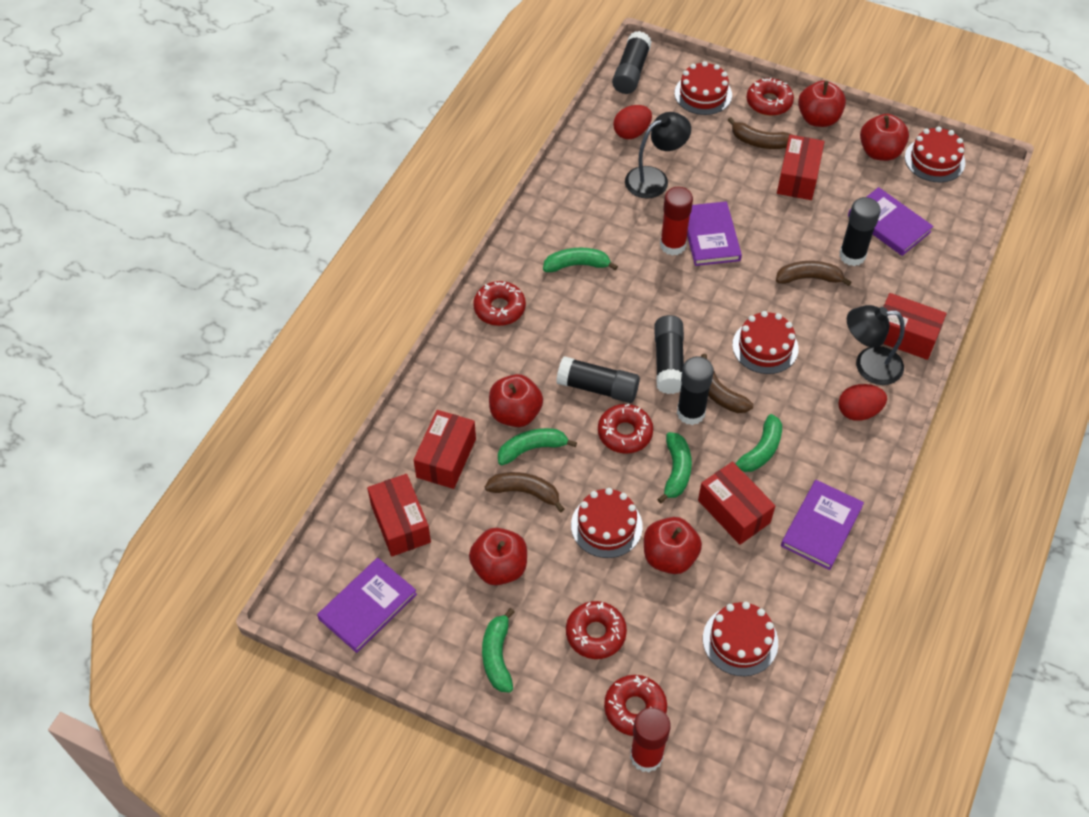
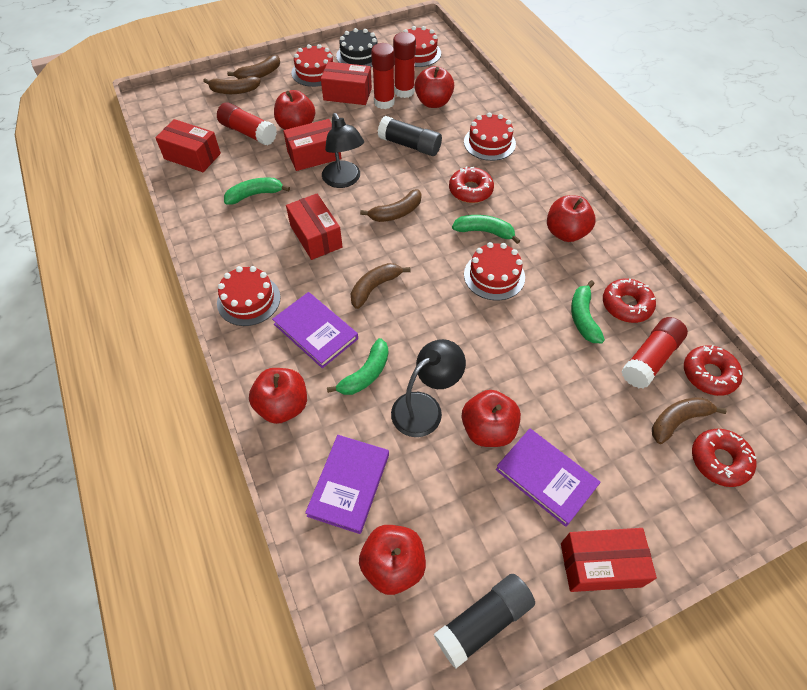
black cake: none = 0 -> [336,28,378,67] = 1
black glue stick: [556,356,640,403] [612,31,652,94] [654,315,684,394] [677,356,714,425] [839,197,881,266] = 5 -> [378,116,442,156] [434,574,535,668] = 2
brown banana: [485,472,564,512] [701,354,753,413] [728,117,792,149] [776,261,852,286] = 4 -> [203,76,261,94] [227,55,280,79] [351,263,411,309] [360,189,422,222] [652,397,727,444] = 5
green banana: [482,608,515,693] [498,428,577,465] [543,248,618,272] [657,432,692,504] [735,414,782,472] = 5 -> [224,177,290,205] [327,338,388,395] [452,215,520,244] [571,280,605,343] = 4
purple book: [317,558,417,653] [687,201,742,266] [781,480,864,570] [848,187,933,256] = 4 -> [272,292,358,368] [305,435,389,534] [496,429,601,527] = 3
red apple: [469,528,527,585] [489,374,543,427] [644,517,702,574] [798,81,846,127] [860,114,909,161] = 5 -> [249,368,307,424] [274,90,315,130] [359,525,426,595] [414,66,454,108] [462,390,521,447] [547,195,596,242] = 6
red donut: [473,281,526,326] [566,601,627,659] [598,404,653,454] [604,675,667,736] [746,78,794,116] = 5 -> [449,166,494,203] [603,278,656,323] [684,345,743,396] [692,429,757,487] = 4
red egg: [613,105,652,139] [838,384,887,421] = 2 -> none = 0
red glue stick: [630,708,671,772] [660,187,693,256] = 2 -> [217,102,277,146] [371,43,395,109] [393,32,416,98] [621,317,688,389] = 4

